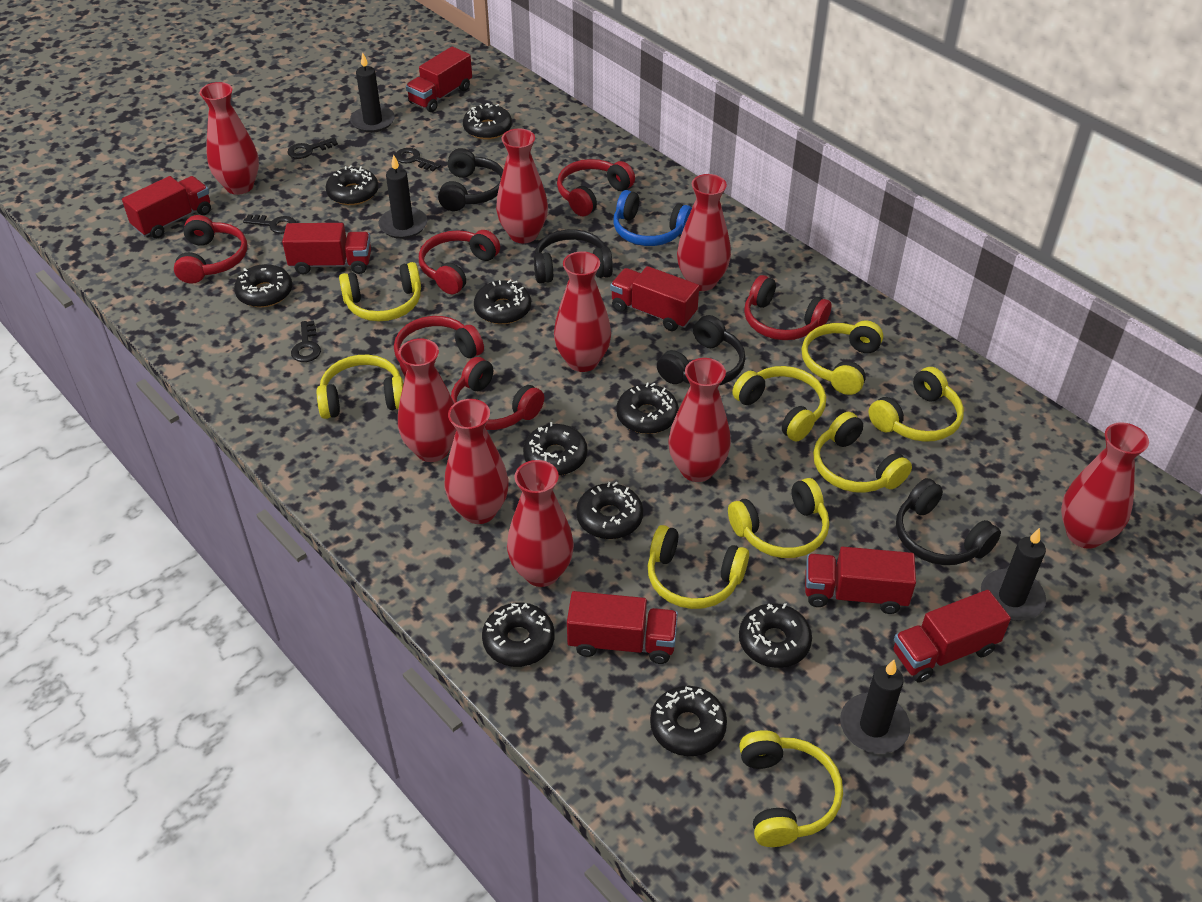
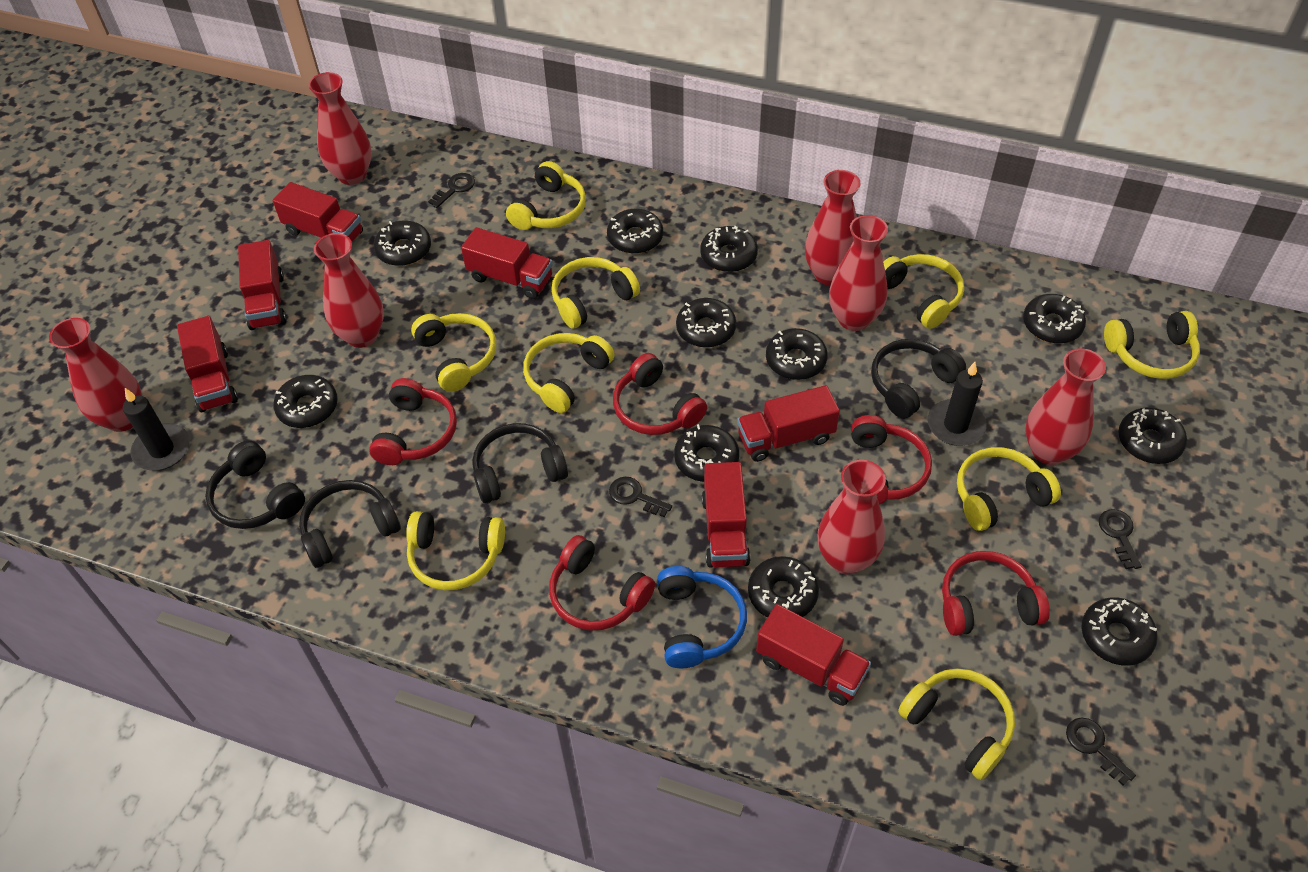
black candle: [350,53,395,133] [379,155,427,239] [840,660,910,754] [981,528,1046,621] = 4 -> [123,388,190,471] [928,362,987,446] = 2
black donut: [234,264,292,307] [325,165,379,205] [463,103,512,140] [474,279,531,324] [482,602,555,667] [523,422,587,476] [576,482,643,539] [616,383,679,434] [650,686,727,756] [739,603,812,668] = 10 -> [273,375,338,428] [374,221,431,266] [607,209,663,254] [674,424,739,482] [676,298,736,348] [700,226,758,272] [748,556,819,618] [766,328,828,380] [1023,294,1086,344] [1082,597,1157,665] [1118,407,1187,464] = 11
red headphones: [174,215,247,284] [394,316,484,376] [419,230,500,294] [451,357,544,430] [557,159,635,216] [744,275,832,340] = 6 -> [369,378,457,465] [549,535,655,630] [613,353,707,435] [851,415,932,505] [942,551,1050,636] = 5
red vase: [200,82,259,195] [398,338,456,462] [445,399,509,524] [496,129,548,243] [507,460,574,587] [554,251,611,372] [668,358,731,482] [677,174,731,291] [1061,422,1149,549] = 9 -> [49,318,142,432] [308,72,372,185] [314,233,384,348] [805,170,861,285] [818,460,886,574] [829,215,888,331] [1025,348,1106,465] = 7

